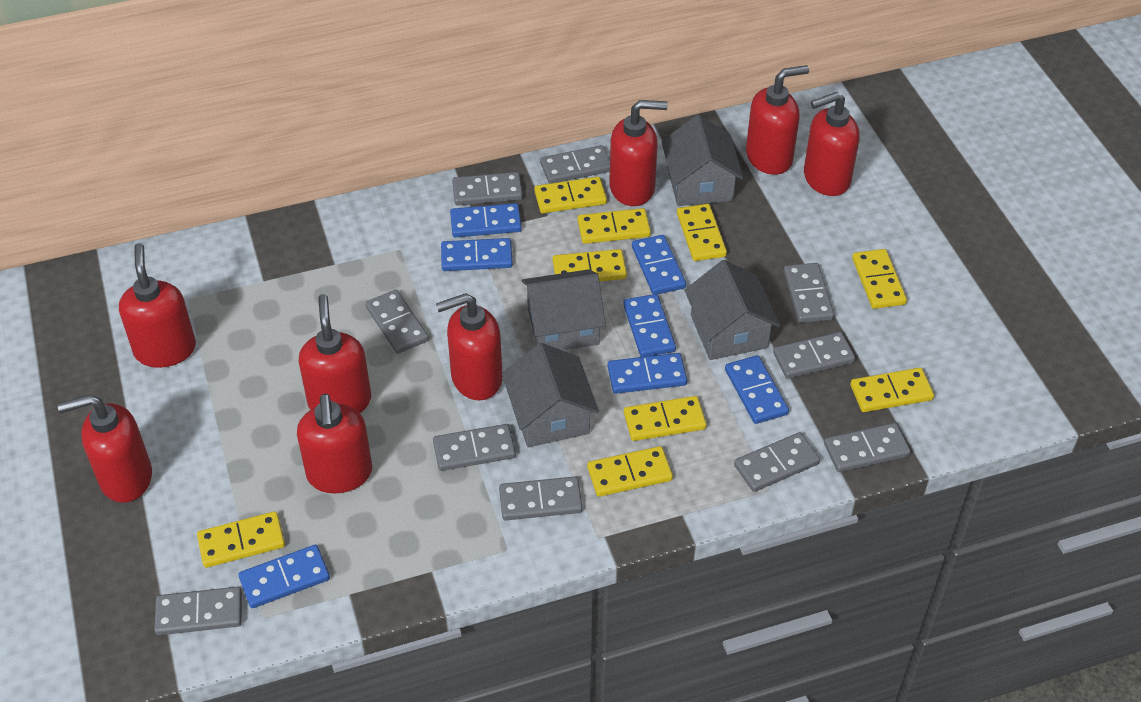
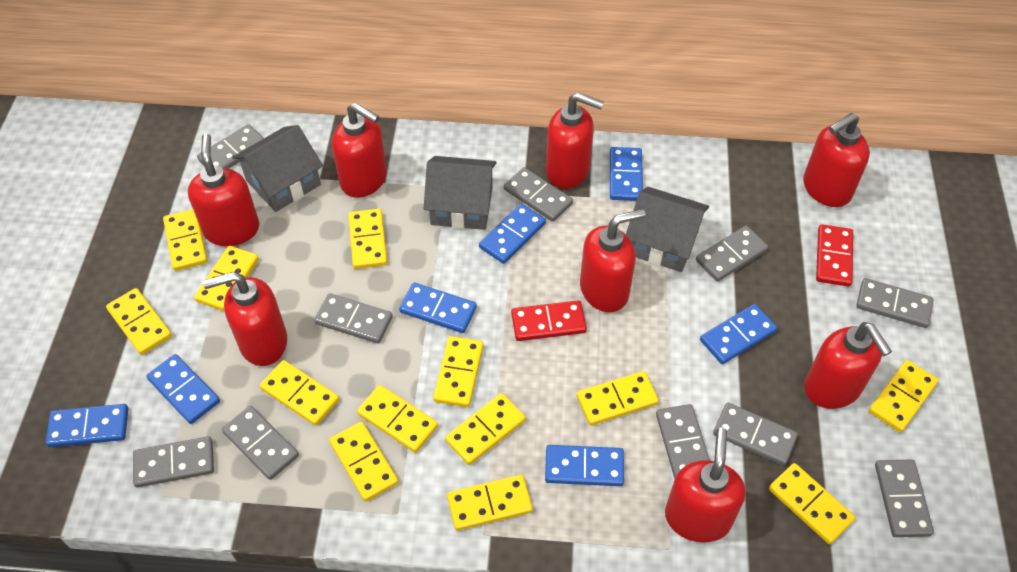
grey house: [502,343,599,447] [522,269,606,350] [661,115,744,206] [684,260,780,360] = 4 -> [232,125,323,212] [424,156,497,230] [626,187,709,272] = 3
red domino: none = 0 -> [511,300,587,341] [816,224,853,287] = 2
yellow domino: [197,511,285,568] [534,177,607,213] [553,249,627,281] [578,208,651,244] [587,446,673,497] [624,396,706,441] [677,204,727,261] [850,368,934,412] [852,249,907,309] = 9 -> [106,288,172,355] [163,209,208,271] [194,246,259,311] [260,360,339,426] [329,422,398,502] [349,209,387,269] [357,385,438,453] [433,336,483,407] [445,393,526,465] [447,475,533,531] [577,371,659,425] [769,463,856,544] [869,360,938,432] = 13

